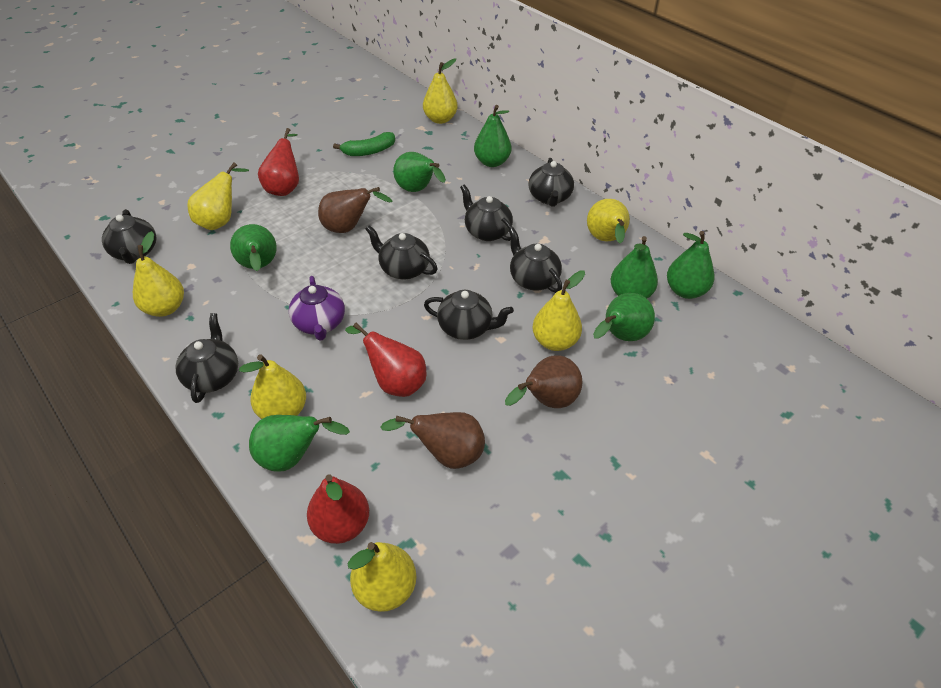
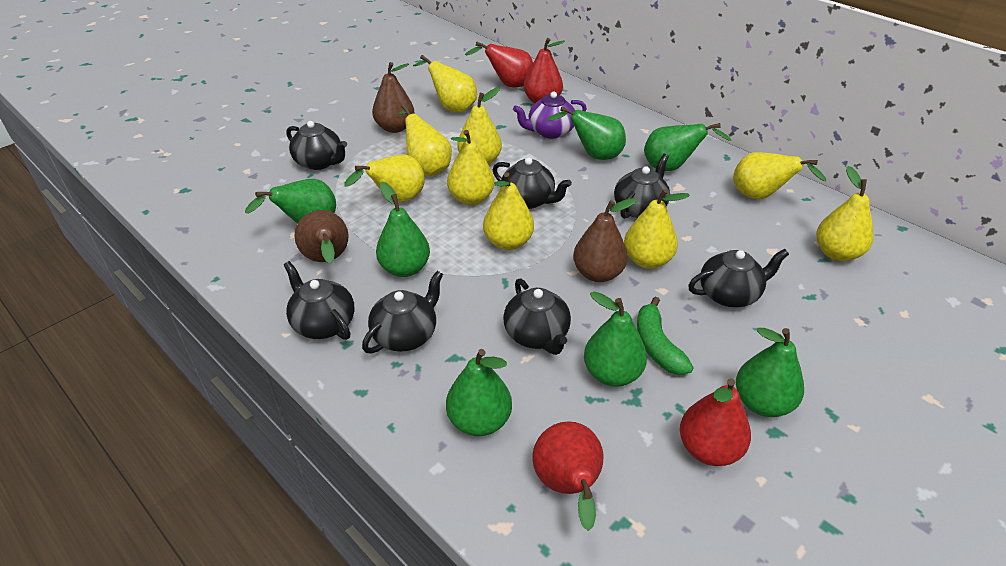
red pear: [258,128,299,196] [307,474,369,544] [345,323,426,397] = 3 -> [465,41,533,87] [524,38,565,103] [532,421,603,531] [680,378,751,466] = 4
yellow pear: [133,231,184,317] [187,162,249,230] [239,354,306,419] [348,542,416,612] [423,58,458,124] [532,270,585,351] [587,199,630,243] = 7 -> [344,155,425,202] [398,104,452,176] [413,55,477,113] [447,130,495,205] [457,87,502,165] [483,172,534,250] [624,189,690,269] [733,152,826,199] [816,166,874,261] = 9

